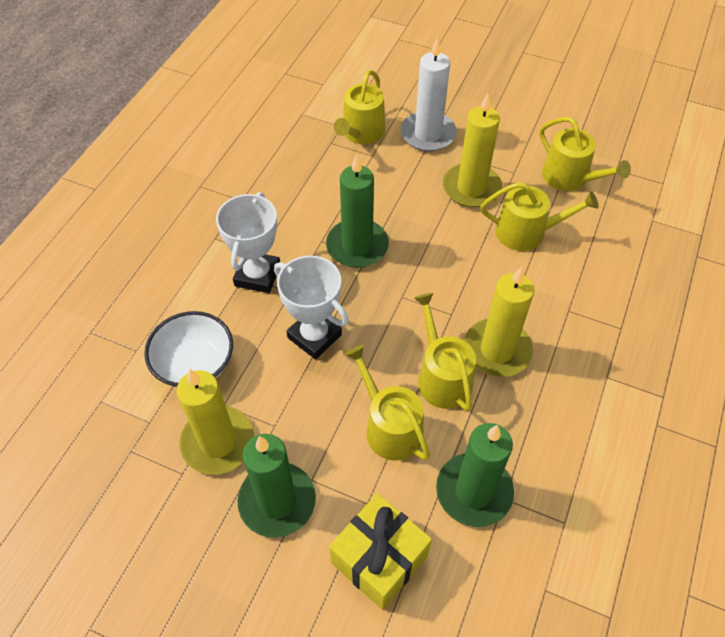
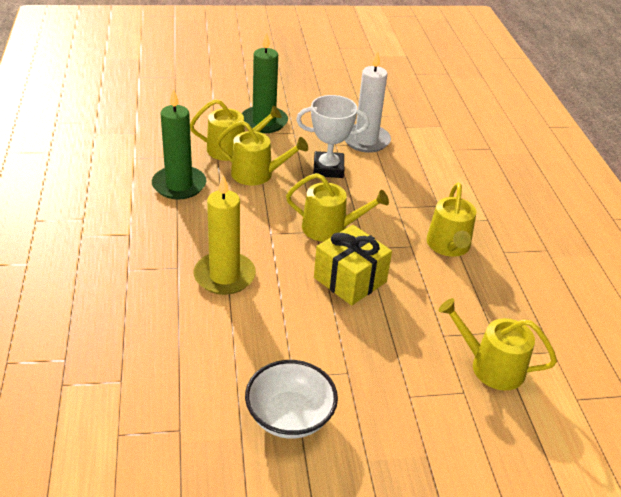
green candle: [237,434,316,538] [326,154,389,268] [436,423,514,527] = 3 -> [152,89,206,200] [242,32,288,133] = 2
white trophy: [216,192,280,293] [274,256,349,359] = 2 -> [296,95,369,178] = 1
yellow candle: [176,369,254,475] [443,94,502,207] [464,266,534,377] = 3 -> [194,175,256,295] = 1

